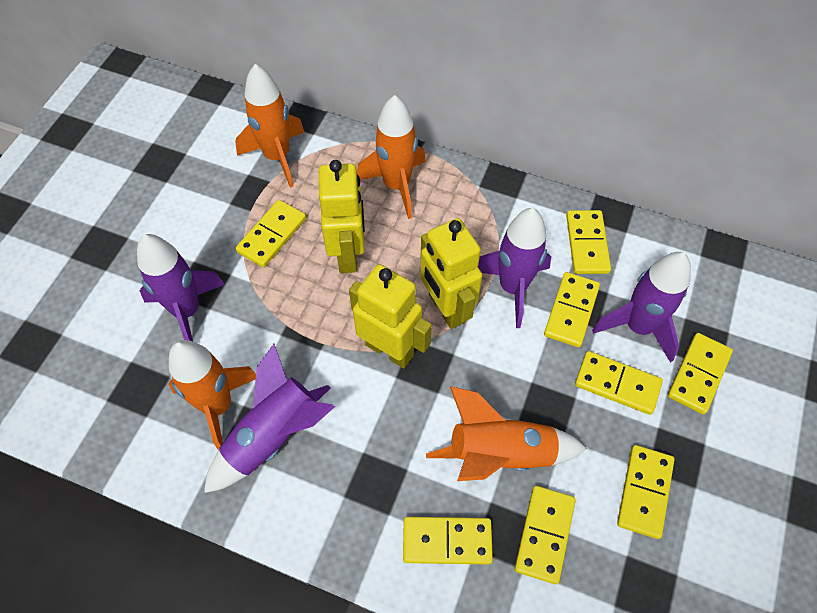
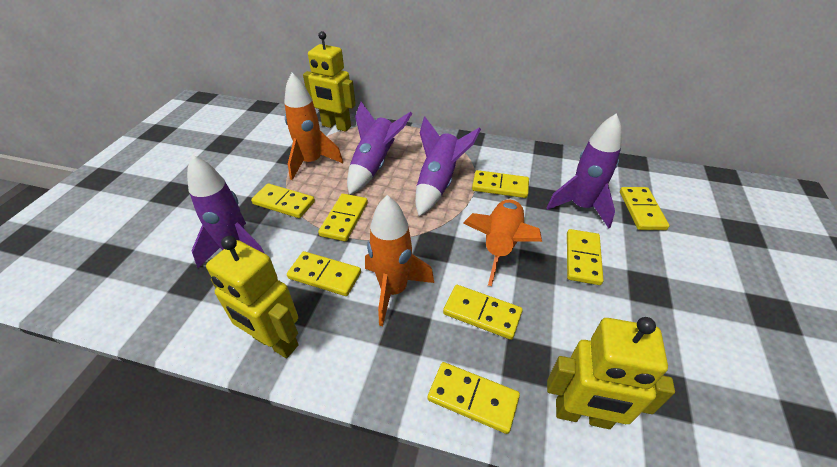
orange rocket: [169,340,256,449] [235,64,305,188] [357,95,426,219] [426,386,587,481] = 4 -> [284,73,343,180] [365,195,434,326] [463,198,542,286] = 3

